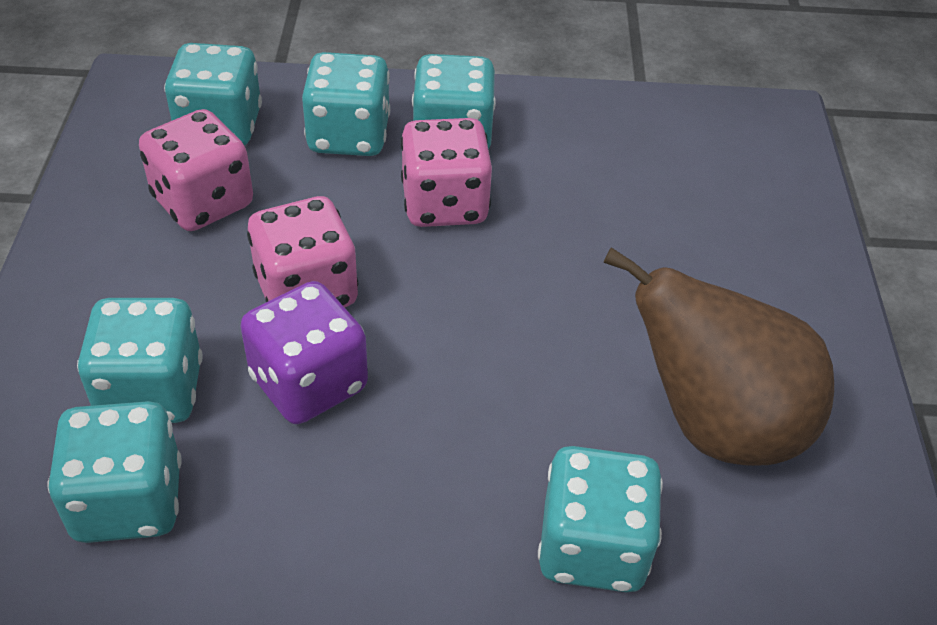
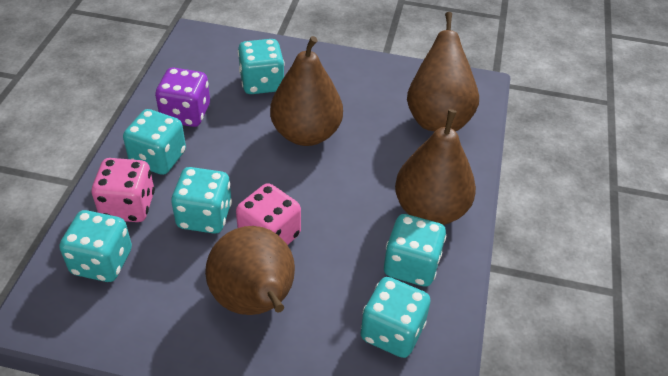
brown pear: [604,247,834,466] = 1 -> [205,226,295,315] [270,36,343,146] [395,109,476,225] [407,12,479,131] = 4
pink dice: [139,109,253,231] [247,196,359,307] [400,118,492,227] = 3 -> [92,158,155,222] [236,183,301,245] = 2

